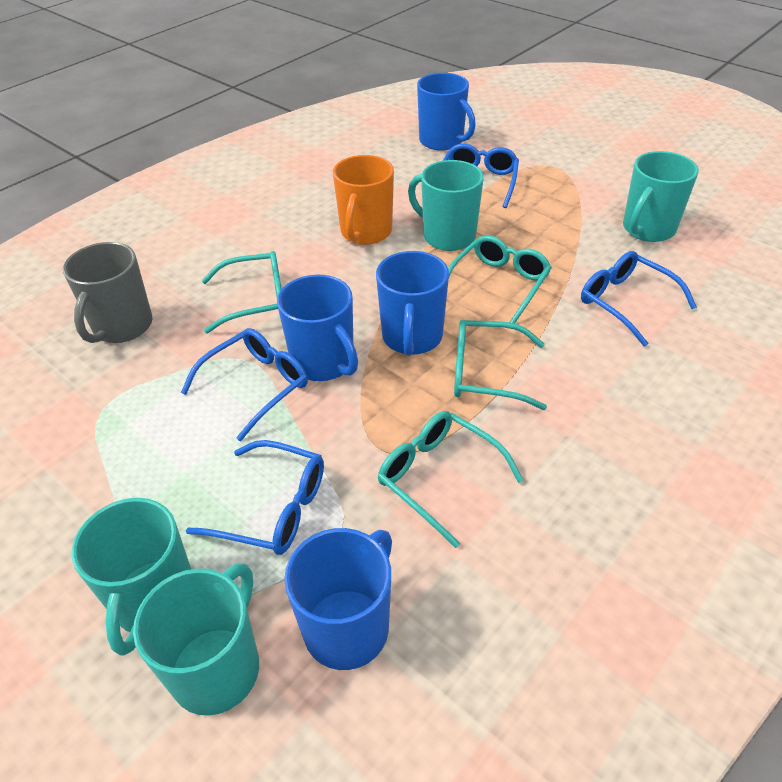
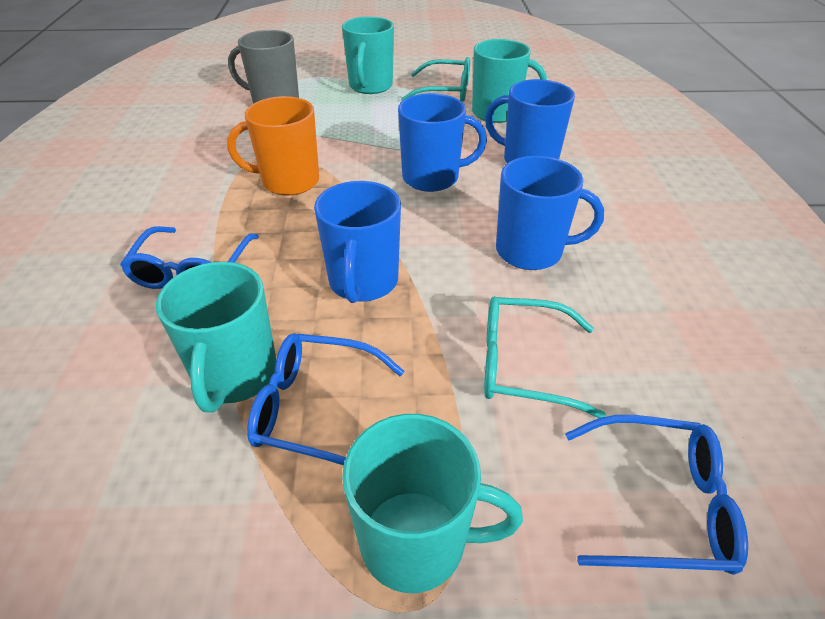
blue glasses: [181,328,308,441] [186,440,324,555] [443,143,519,208] [581,251,697,347] = 4 -> [120,226,259,289] [247,333,405,465] [565,415,748,575] = 3
turquoise glasses: [202,251,282,334] [378,411,524,548] [448,235,552,323] [454,319,547,410] = 4 -> [401,57,470,102] [484,296,606,418] = 2

